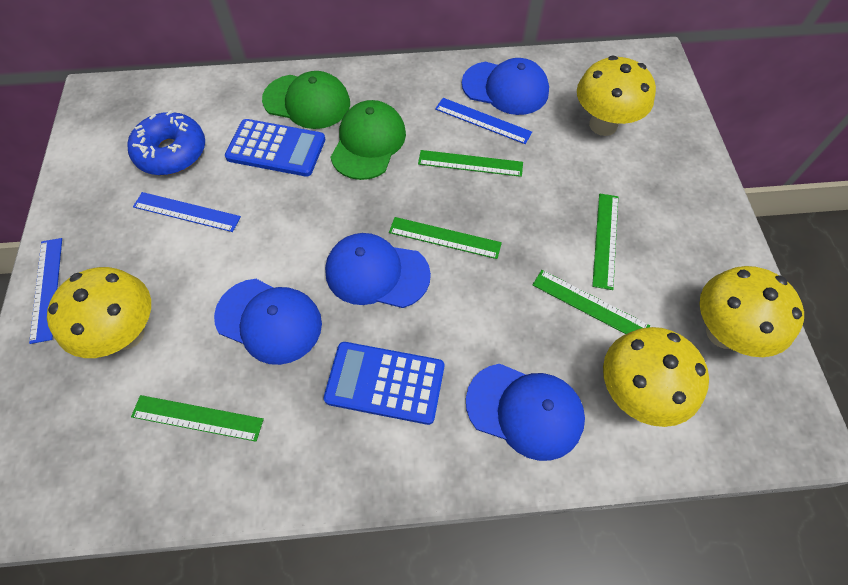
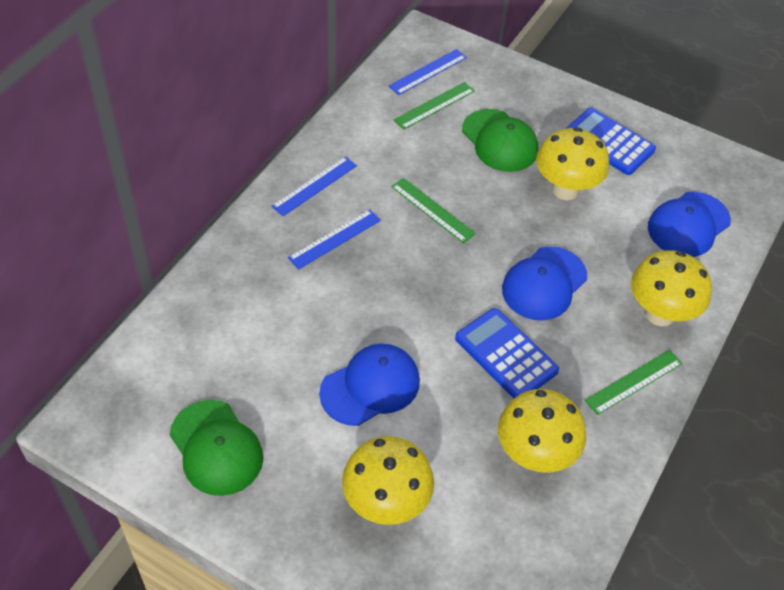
blue cap: [214,279,322,365] [325,233,431,308] [462,58,549,115] [466,364,585,461] = 4 -> [319,344,420,426] [502,246,587,321] [648,192,731,257] = 3
blue donut: [127,110,205,175] = 1 -> none = 0
green ruler: [131,395,264,442] [389,217,502,259] [418,150,523,177] [533,270,650,334] [592,194,618,290] = 5 -> [391,178,476,243] [394,82,475,130] [585,350,682,415] = 3

